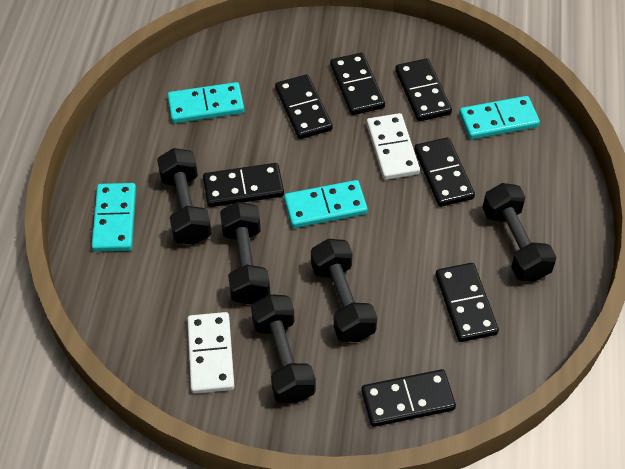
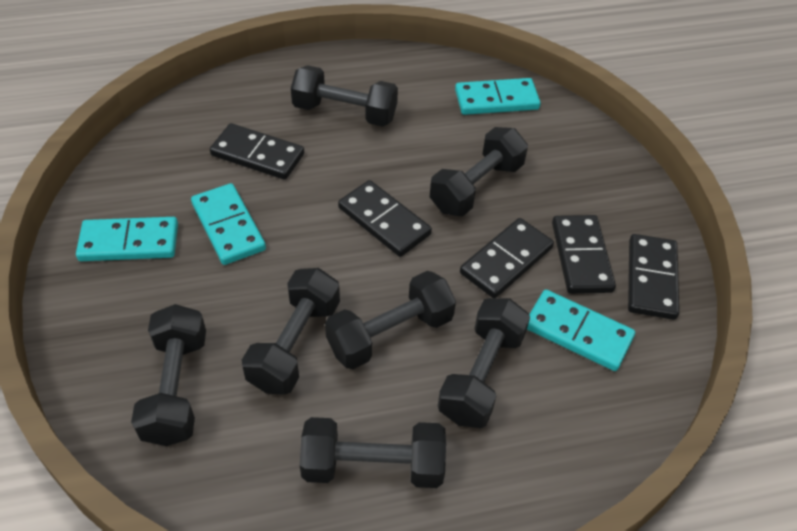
black domino: [203,163,284,207] [275,74,333,139] [330,53,385,115] [361,369,456,427] [395,58,452,121] [414,137,475,207] [436,263,499,342] = 7 -> [210,123,304,180] [338,180,432,257] [460,218,554,298] [552,215,616,294] [628,234,679,320] = 5
black dumbbell: [157,148,212,245] [220,202,270,305] [251,294,316,403] [311,239,377,342] [482,183,556,282] = 5 -> [131,304,206,446] [242,268,340,395] [291,65,398,127] [300,417,446,488] [325,271,456,369] [430,127,528,216] [438,298,530,428] = 7
white domino: [187,312,235,394] [366,113,420,180] = 2 -> none = 0

